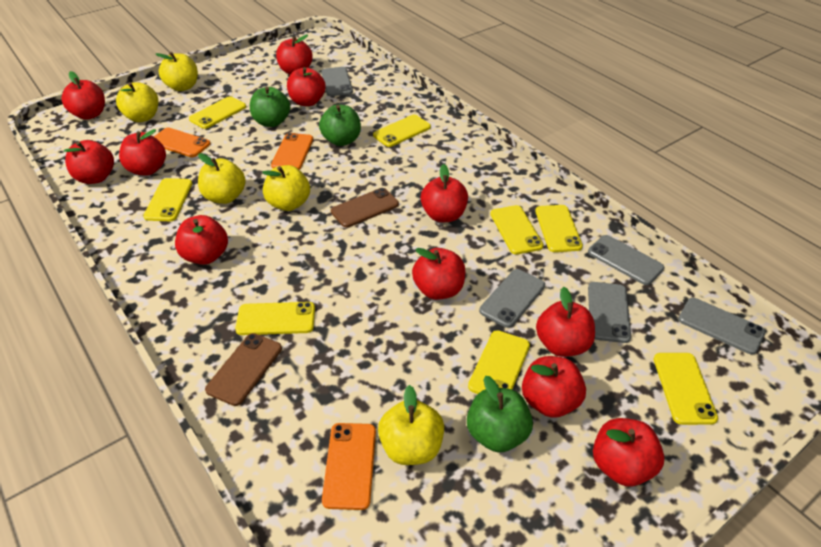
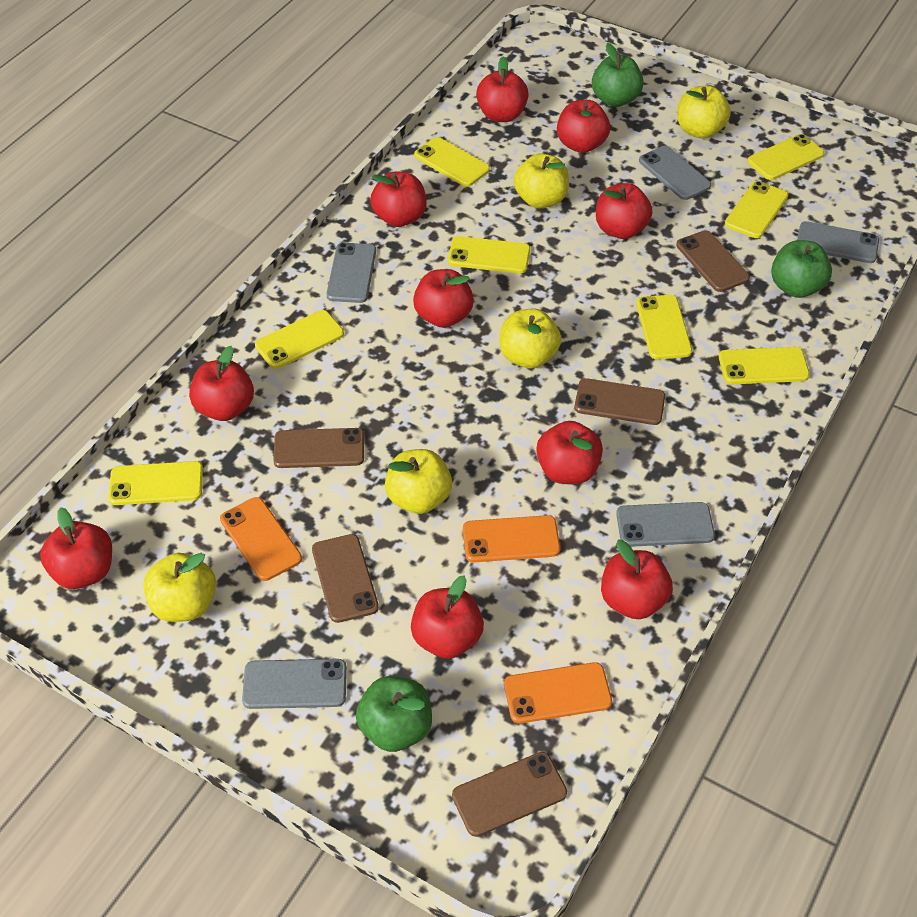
brown phone: [205,333,282,406] [331,188,399,228] = 2 -> [273,428,364,468] [312,534,379,623] [452,752,567,837] [574,378,665,425] [676,230,750,292] = 5
red apple: [61,71,105,120] [64,140,114,184] [119,129,166,176] [175,215,228,265] [276,34,313,75] [287,67,326,106] [412,248,466,300] [421,164,468,222] [522,356,586,418] [536,287,595,357] [593,418,664,486] = 11 -> [40,507,112,589] [189,346,254,421] [370,171,426,227] [411,576,484,659] [413,269,474,328] [476,56,529,122] [536,421,603,484] [557,100,610,153] [596,183,652,239] [601,540,673,619] = 10

